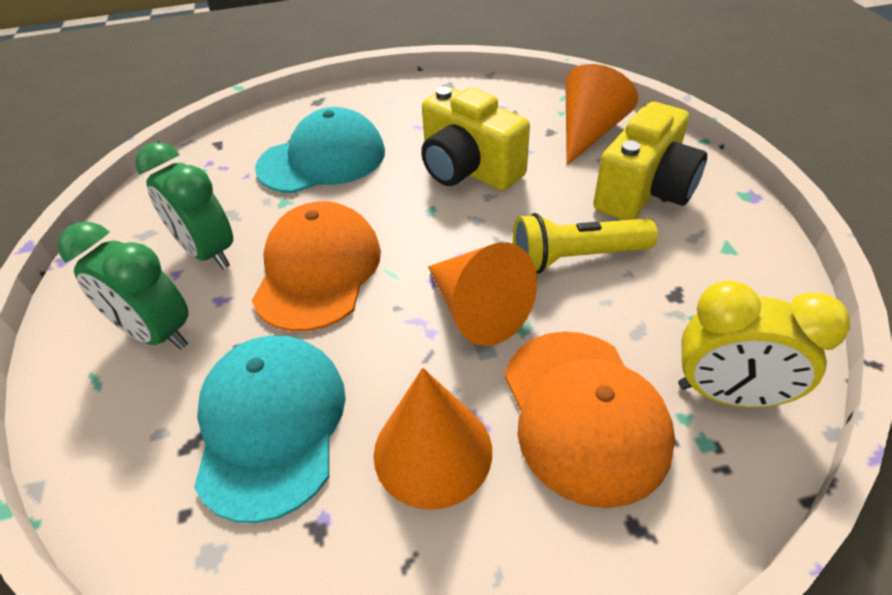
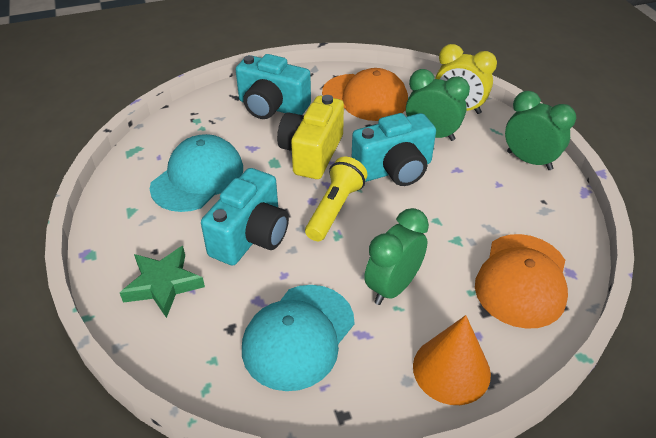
green clock: [58,222,189,350] [136,142,233,269] = 2 -> [364,208,429,305] [406,69,470,141] [505,91,576,170] = 3
green star: none = 0 -> [120,246,205,318] = 1
orange cone: [373,368,492,510] [428,242,537,346] [565,64,638,165] = 3 -> [413,315,491,405] = 1
turquoise camera: none = 0 -> [201,168,289,266] [236,54,311,119] [352,113,436,186] = 3
yellow camera: [421,87,530,191] [593,102,707,220] = 2 -> [277,95,344,179] = 1

